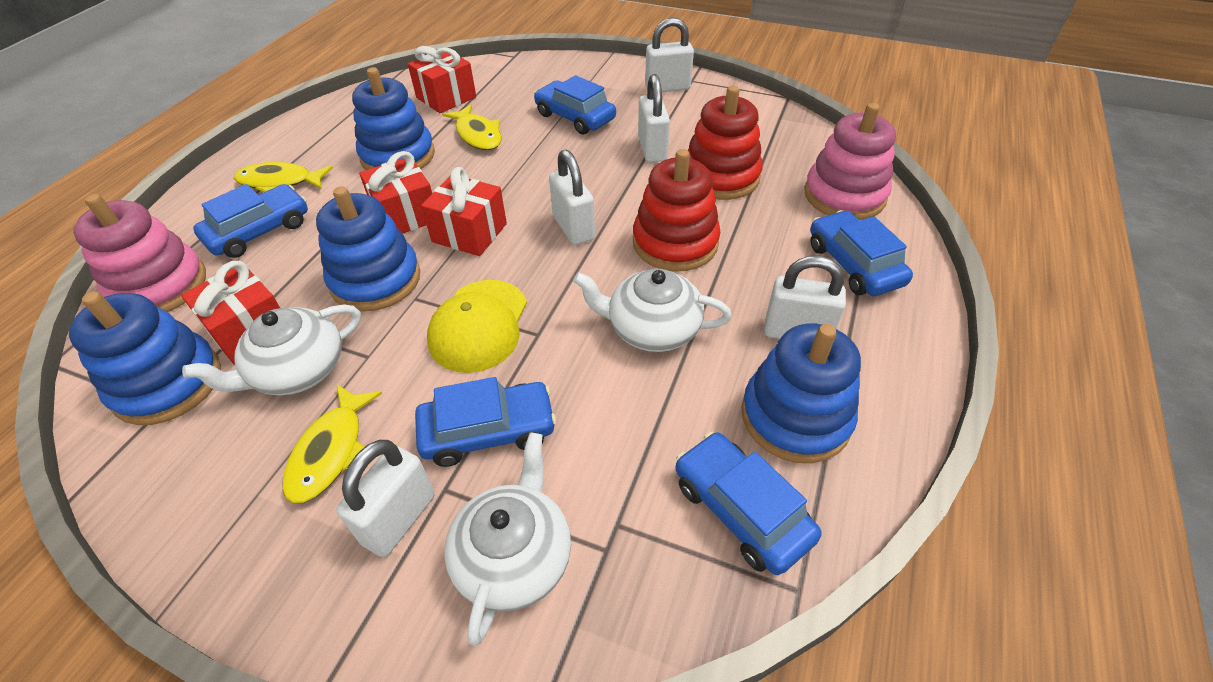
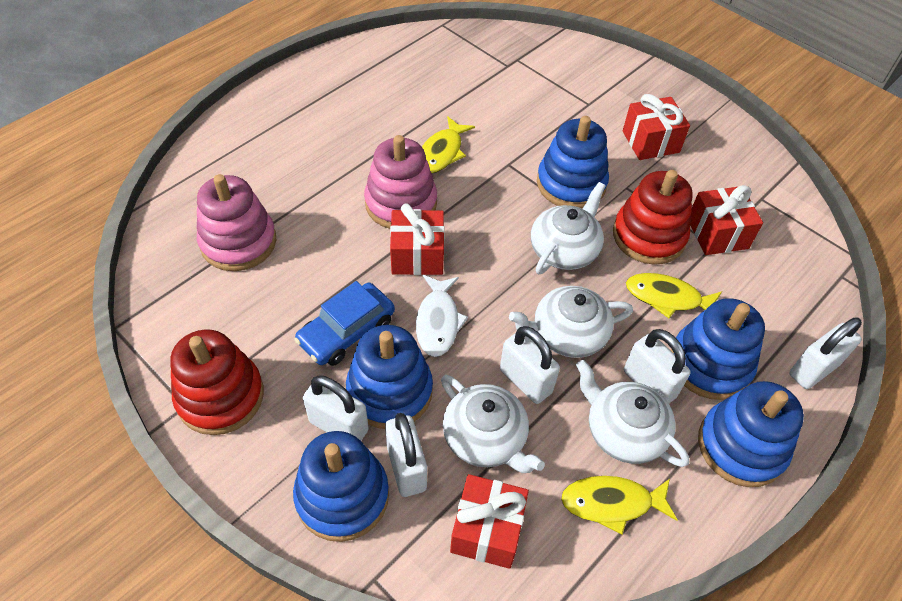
blue car: [193,184,308,258] [415,377,556,467] [534,75,616,135] [676,432,821,575] [810,210,913,296] = 5 -> [294,281,395,366] = 1
blue stacking toy: [69,291,221,425] [316,186,420,312] [352,67,435,170] [741,323,861,463] = 4 -> [293,431,389,542] [346,325,433,429] [537,116,609,209] [671,298,765,400] [698,381,804,487] = 5
white fish: none = 0 -> [416,275,468,357] = 1
white teapot: [182,304,361,395] [444,432,571,645] [573,269,732,352] = 3 -> [441,375,545,473] [509,286,633,358] [531,182,605,274] [576,360,689,467] = 4
yellow cap: [427,280,527,373] = 1 -> none = 0

